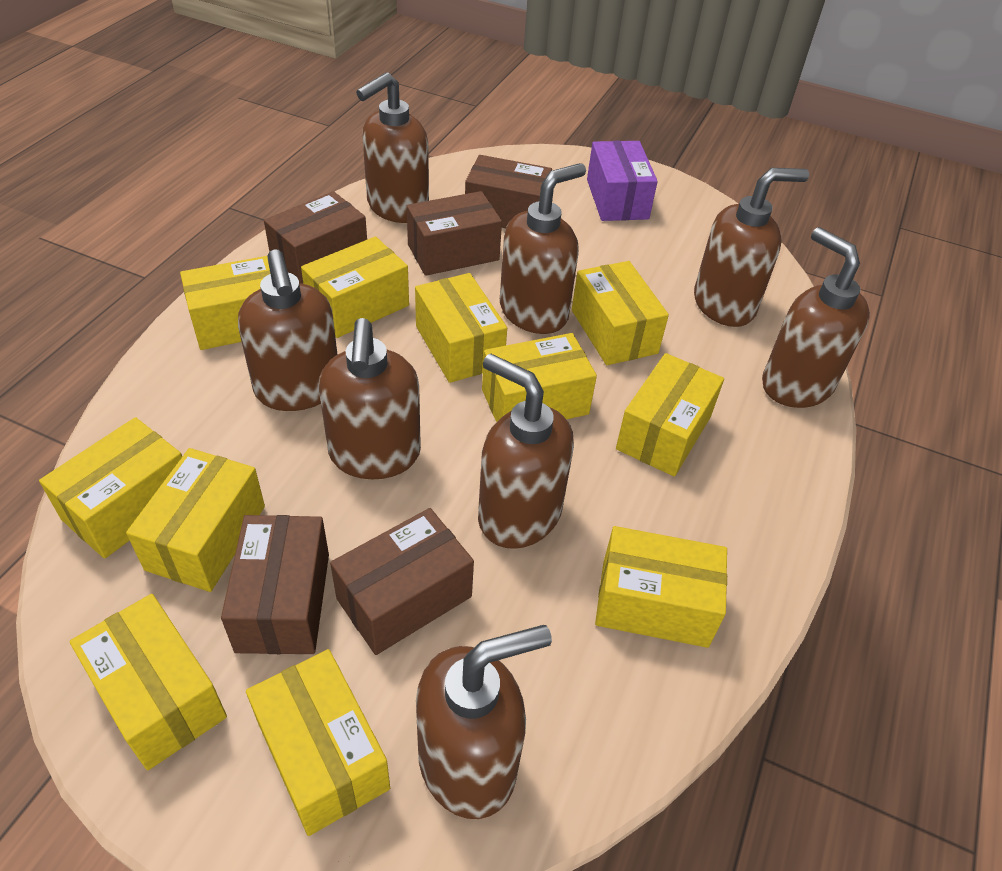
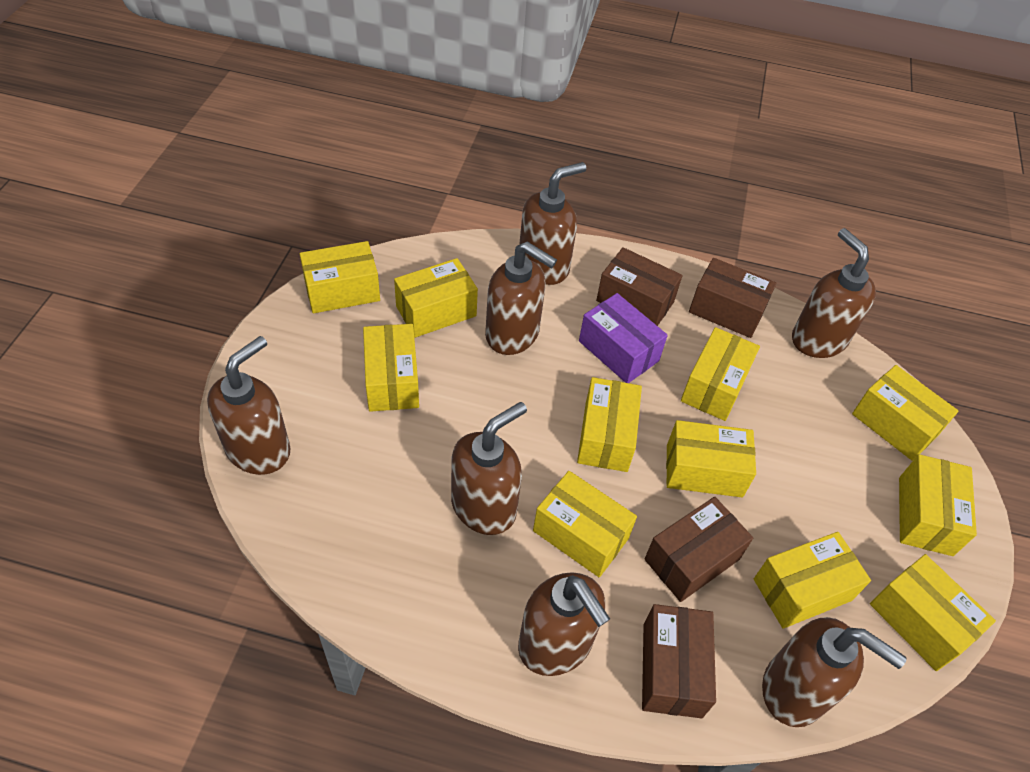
brown box: [221,515,329,654] [264,191,367,284] [330,508,474,655] [407,191,502,276] [465,155,552,228] = 5 -> [596,247,682,326] [642,604,716,718] [644,497,753,602] [689,258,776,338] = 4
brown soap dispenser: [238,249,338,411] [319,318,421,479] [356,72,429,223] [416,625,552,819] [478,354,574,549] [500,163,586,334] [694,168,809,327] [762,227,870,408] = 8 -> [207,336,291,475] [451,402,527,535] [485,242,557,355] [518,572,610,676] [519,162,586,285] [762,617,907,727] [792,228,876,358] = 7

